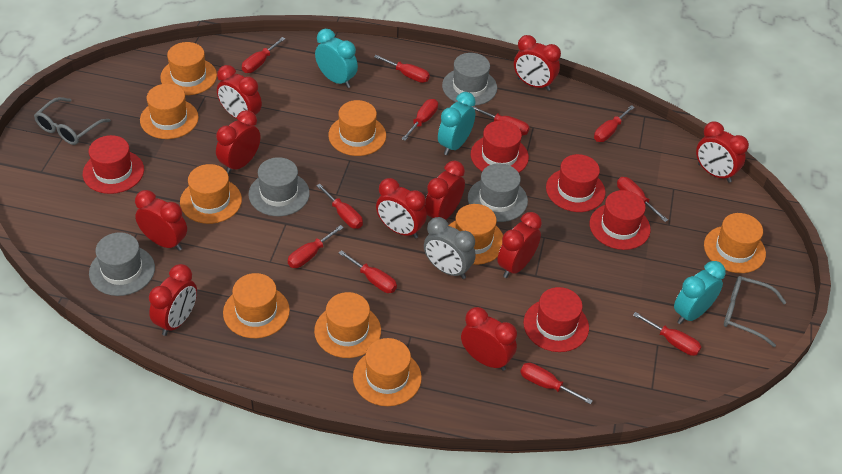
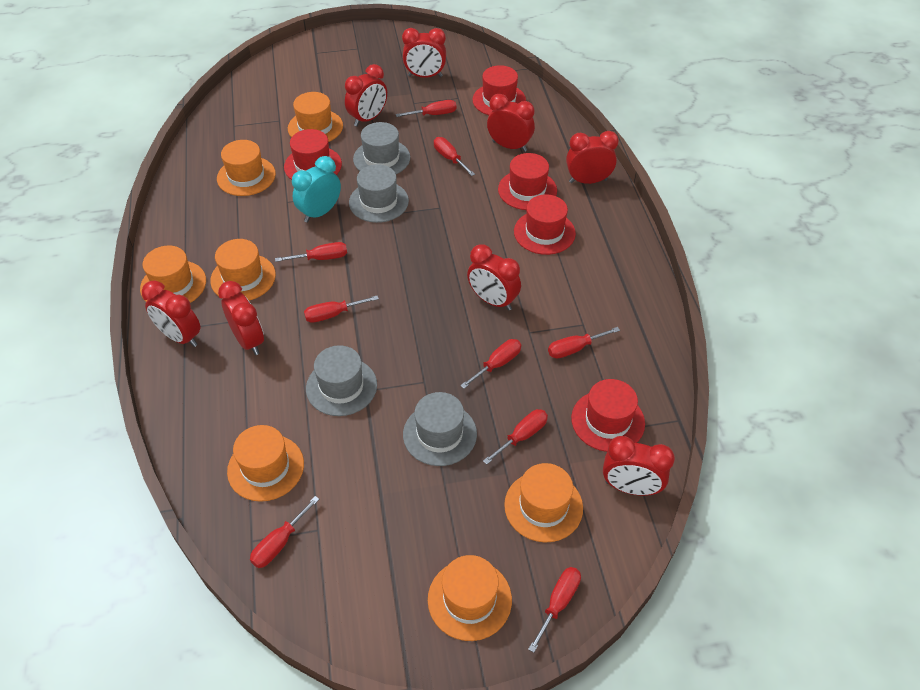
grey clock: [424,217,476,279] = 1 -> none = 0
grey glasses: [34,97,111,145] [724,276,786,347] = 2 -> none = 0
orange hat: [140,84,198,139] [160,42,217,95] [180,164,242,224] [223,273,290,338] [314,292,381,358] [328,100,386,156] [353,338,422,406] [448,204,503,265] [704,213,766,273] = 9 -> [140,246,206,303] [210,239,276,301] [217,140,276,196] [227,425,304,502] [288,92,343,142] [428,555,512,641] [504,463,583,542] = 7
red clock: [135,190,187,251] [149,264,197,336] [216,110,261,174] [217,65,262,119] [376,178,427,239] [425,161,465,220] [461,307,517,371] [497,212,542,278] [514,35,561,91] [696,121,749,183] = 10 -> [142,281,201,347] [218,281,264,355] [345,64,387,127] [402,28,446,78] [467,244,521,311] [487,94,535,152] [566,131,619,184] [603,436,675,496] = 8
red screwdriver: [242,37,285,73] [288,225,344,268] [316,184,363,229] [339,250,397,293] [374,55,430,83] [402,99,438,141] [472,106,530,135] [520,363,593,405] [594,105,635,142] [617,177,668,222] [633,312,701,356] = 11 -> [250,496,319,568] [275,242,347,262] [304,295,379,323] [396,100,457,117] [434,137,475,176] [460,339,521,389] [483,409,548,464] [528,567,581,653] [548,327,620,359] = 9
turquoise clock: [315,29,358,88] [438,92,476,155] [674,261,726,324] = 3 -> [292,156,341,223] = 1

